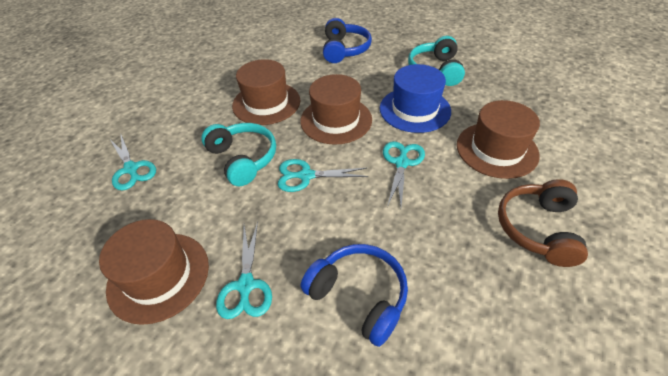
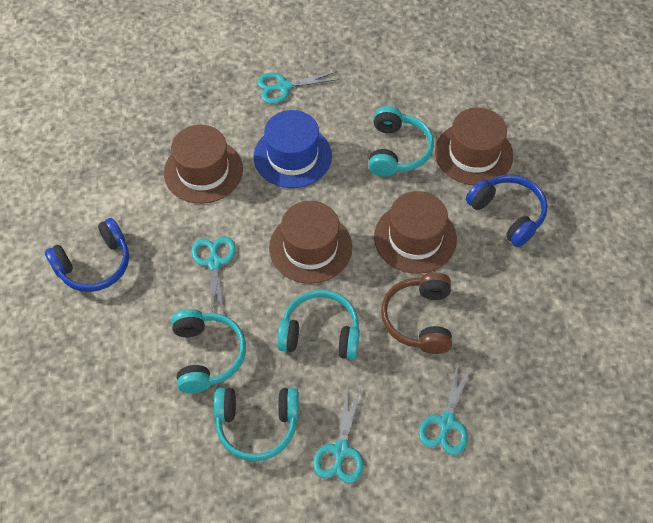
turquoise headphones: [201,123,276,186] [408,36,465,86] = 2 -> [172,309,246,393] [214,388,299,461] [277,290,360,360] [368,106,434,177] = 4

